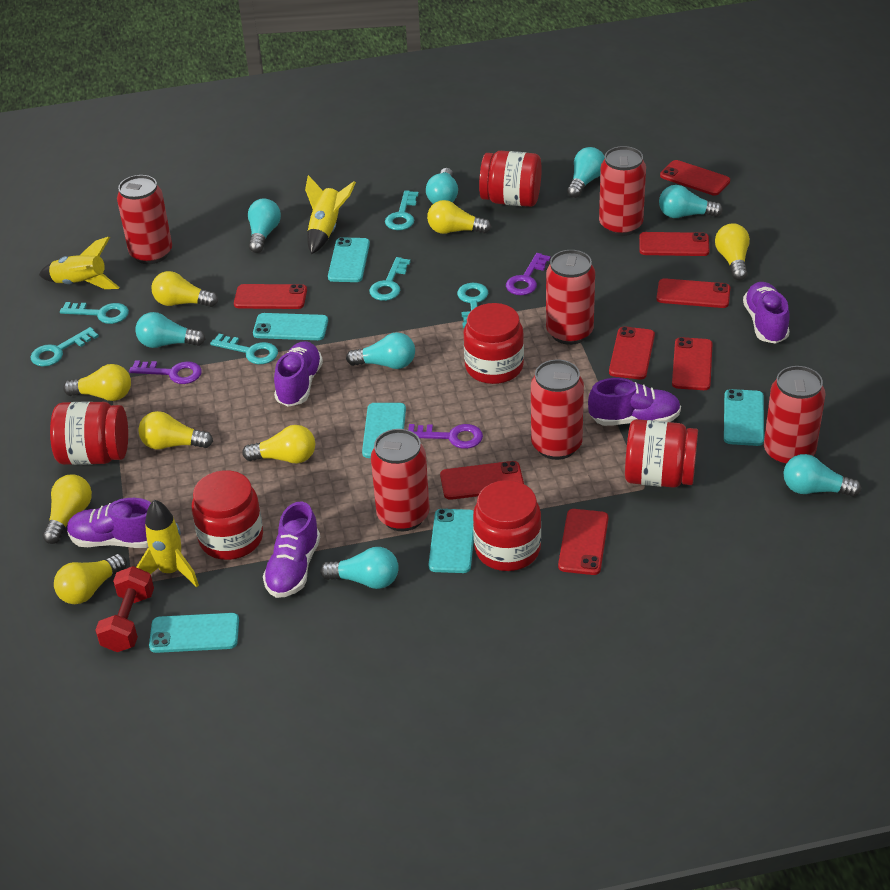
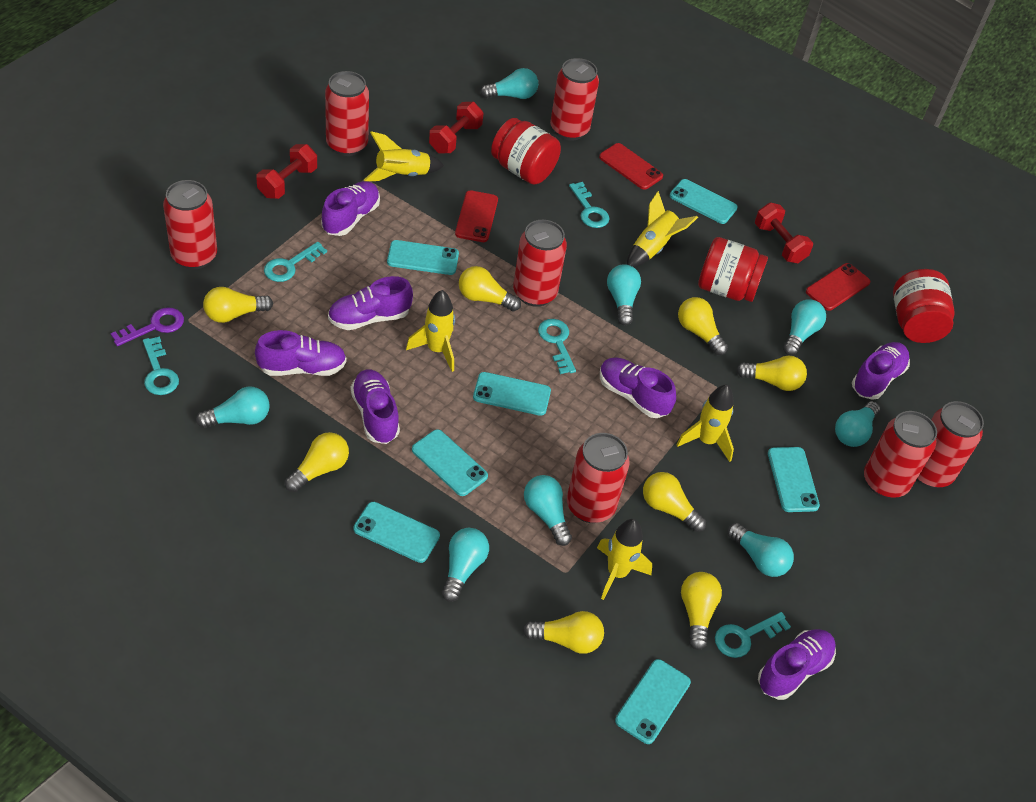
purple key: [129,360,202,384] [408,424,483,449] [506,253,550,295] = 3 -> [110,307,184,346] = 1
purple shoe: [67,498,151,548] [263,502,320,598] [274,341,323,407] [588,378,681,426] [743,282,790,344] = 5 -> [255,330,347,376] [321,181,380,236] [328,276,413,330] [351,370,400,444] [600,357,676,418] [758,629,836,700] [852,342,910,400] = 7
red can: [117,175,172,264] [371,429,430,531] [531,360,584,460] [546,250,595,345] [599,146,646,236] [764,366,825,466] = 6 -> [163,180,217,269] [325,71,369,156] [513,220,567,307] [550,58,599,141] [567,433,630,523] [864,411,937,498] [917,401,984,488] = 7
red dumbbell: [96,566,154,652] = 1 -> [256,144,317,199] [429,102,483,153] [755,203,813,263] = 3
red jar: [50,401,128,465] [192,470,263,560] [464,303,524,384] [473,480,541,571] [479,151,542,207] [625,419,698,488] = 6 -> [491,118,561,185] [698,237,768,302] [893,269,955,343] = 3
red phone: [234,284,307,309] [440,461,524,500] [558,509,608,575] [609,326,655,380] [639,232,710,256] [656,278,730,308] [660,160,730,196] [672,337,713,390] = 8 -> [455,190,498,242] [599,143,663,190] [806,263,870,311] = 3
turquoise key: [31,327,99,367] [60,302,129,324] [210,334,278,364] [369,257,411,301] [385,190,419,230] [457,283,488,328] = 6 -> [143,336,179,395] [264,242,327,282] [538,319,576,374] [569,182,609,228] [715,612,791,658] = 5
turquoise phone: [149,613,239,653] [253,313,328,340] [328,237,370,282] [362,403,406,458] [429,509,474,573] [724,389,764,446] = 6 -> [353,502,440,563] [387,240,459,275] [412,429,488,496] [473,372,551,416] [615,659,691,744] [670,179,738,224] [768,447,820,512] = 7
yellow rocket: [39,237,120,289] [137,499,199,587] [305,175,356,254] = 3 -> [364,131,444,181] [406,290,455,372] [597,519,652,600] [627,191,698,268] [676,384,734,462] = 5

